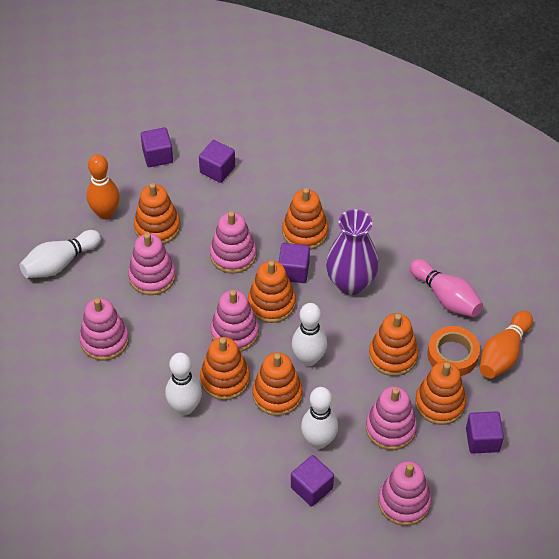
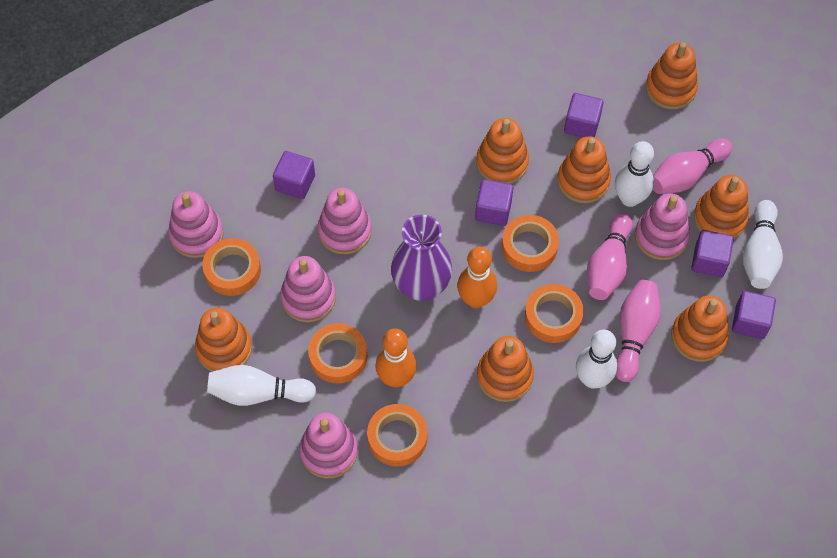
orange tape: [427,326,480,376] = 1 -> [202,238,261,296] [308,323,367,384] [367,404,427,466] [502,215,559,272] [525,284,584,343] = 5
pink bowling pin: [410,259,483,317] = 1 -> [587,213,633,300] [616,280,661,382] [653,138,732,194] = 3
pink stacking toy: [79,298,129,361] [128,233,176,295] [210,211,257,274] [210,290,259,352] [366,386,417,450] [378,461,432,526] = 6 -> [168,191,224,258] [280,256,336,322] [299,413,358,478] [318,188,372,254] [635,194,690,260] = 5

